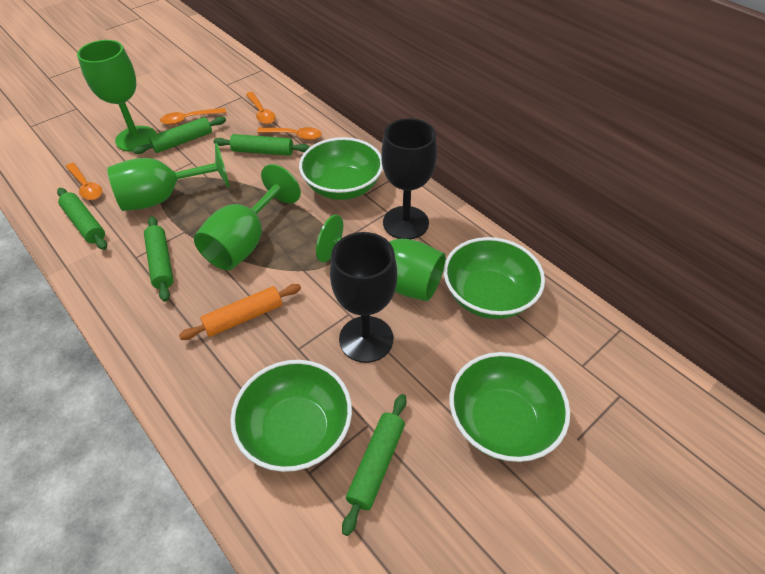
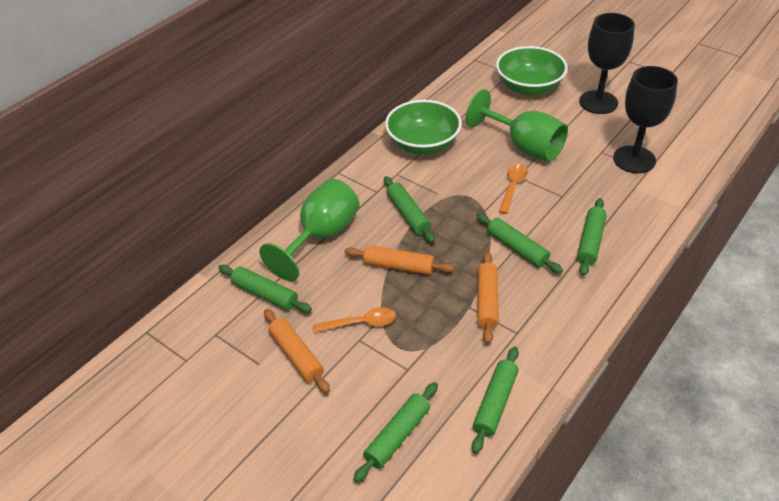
green bowl: [230,360,352,472] [299,137,383,200] [444,237,545,319] [450,352,570,462] = 4 -> [385,100,462,155] [496,46,568,96] = 2
green goblet: [77,40,157,152] [107,143,229,211] [194,164,301,270] [316,215,446,301] = 4 -> [259,179,360,281] [466,89,568,162] = 2
green rolling pin: [57,188,107,250] [133,116,226,154] [144,216,174,302] [214,134,310,156] [342,394,407,536] = 5 -> [218,265,312,313] [353,382,438,482] [384,176,435,243] [472,347,519,454] [477,213,563,274] [577,198,607,276] = 6
orange rolling pin: [179,284,301,340] = 1 -> [264,309,330,393] [345,245,454,275] [477,251,499,344] = 3
orange spoon: [66,163,102,200] [160,108,226,125] [246,92,275,124] [257,127,322,140] = 4 -> [313,307,396,333] [499,164,528,214] = 2

